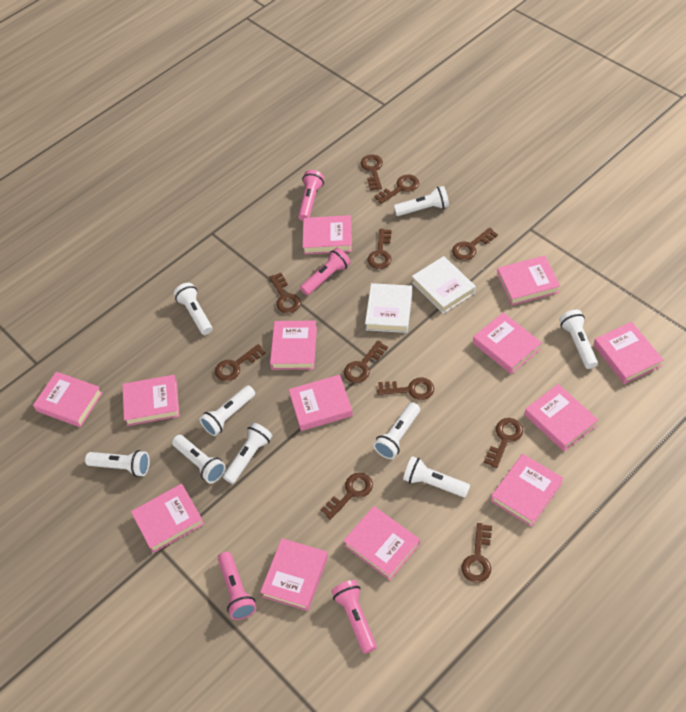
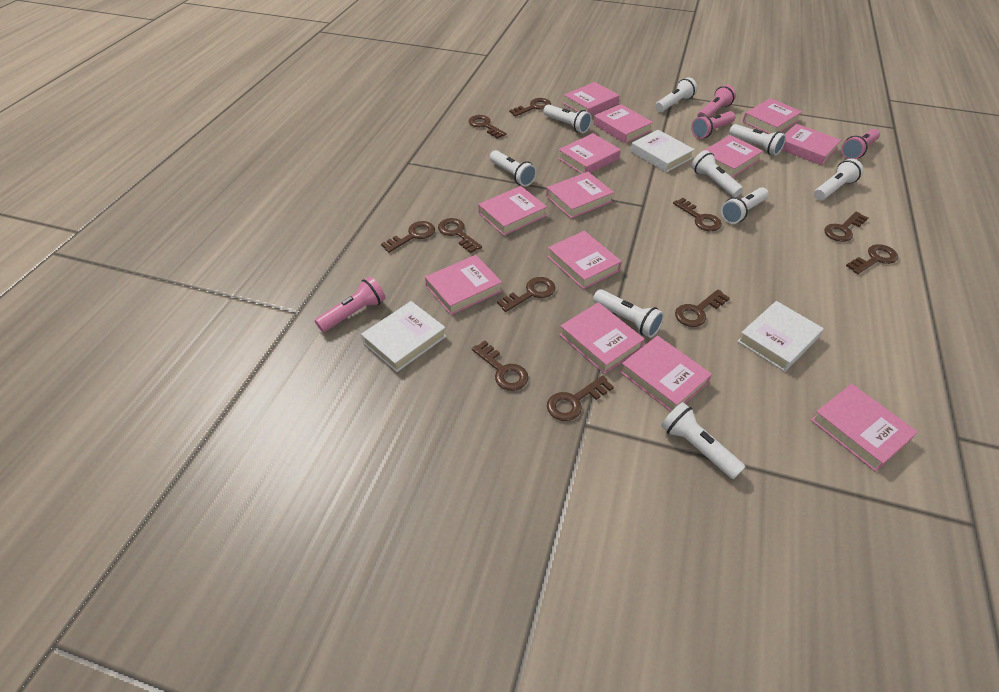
white book: [365,283,413,333] [412,256,476,314] = 2 -> [361,301,446,372] [630,130,695,172] [737,301,824,372] = 3

